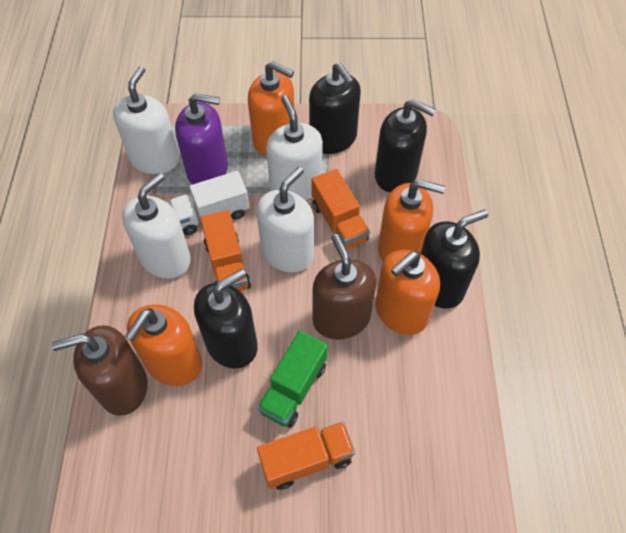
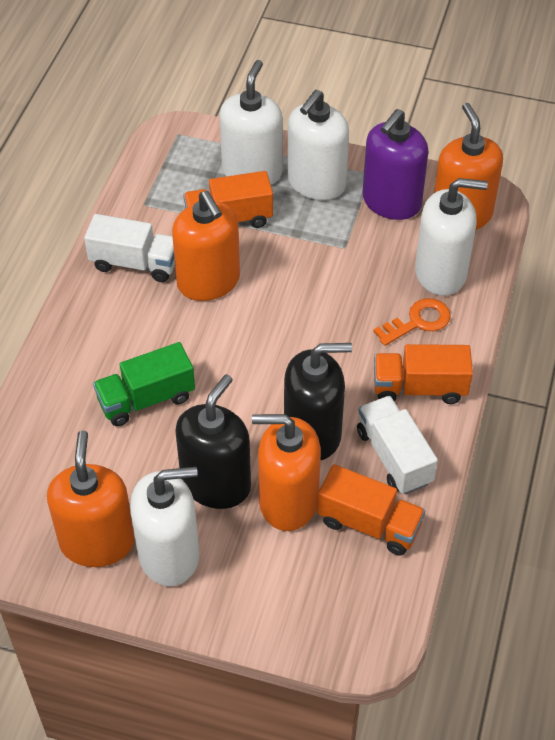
black soap dispenser: [194,269,258,368] [309,63,361,154] [375,99,436,193] [420,210,488,309] = 4 -> [175,374,251,509] [284,343,352,461] = 2
brown soap dispenser: [52,325,148,416] [313,234,376,340] = 2 -> none = 0
orange key: none = 0 -> [373,298,451,346] = 1
white truck: [169,171,249,235] = 1 -> [84,214,175,282] [357,396,438,495] = 2

